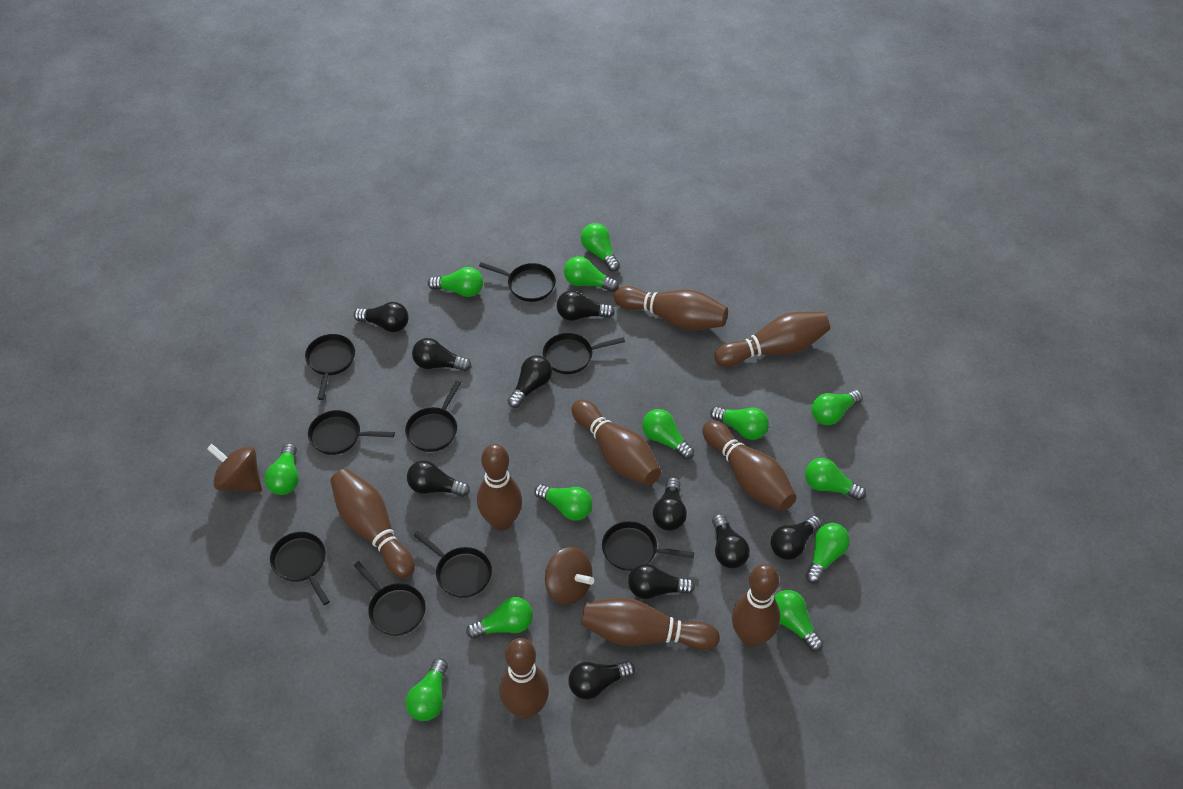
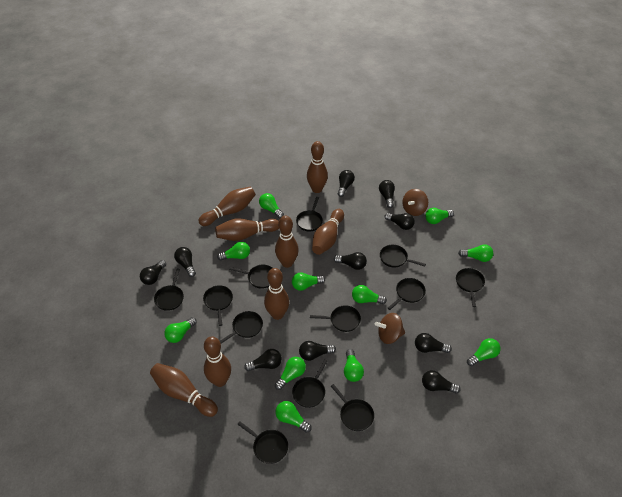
black pan: [270,532,330,605] [305,334,355,400] [308,410,395,455] [354,561,426,636] [405,380,461,452] [414,531,492,598] [479,262,556,302] [543,333,625,374] [602,521,694,571] = 9 -> [154,269,184,311] [203,285,233,326] [220,311,263,344] [229,265,272,289] [237,421,288,464] [292,359,327,408] [296,197,323,231] [310,305,361,332] [331,384,374,431] [380,245,426,268] [388,278,426,310] [456,268,485,307] = 12
brown bowling pin: [330,469,415,578] [477,444,522,531] [499,638,549,719] [571,399,661,486] [581,597,720,650] [614,286,728,330] [702,421,796,511] [714,312,830,367] [732,564,780,647] = 9 -> [150,363,218,417] [198,187,255,226] [204,336,231,387] [215,218,279,241] [264,268,289,320] [275,215,299,268] [307,141,328,193] [312,209,344,255] = 8
green light bulb: [264,443,299,495] [405,658,448,721] [428,267,483,297] [466,597,533,639] [534,484,593,521] [564,256,619,292] [581,223,620,272] [642,409,694,459] [710,406,769,440] [774,590,823,652] [805,458,866,500] [806,523,850,584] [811,390,863,425] = 13 -> [164,317,197,343] [217,242,250,261] [259,193,284,218] [275,357,306,390] [275,401,312,433] [292,272,325,291] [344,349,364,382] [352,285,387,304] [425,208,454,224] [458,244,493,262] [467,338,501,366] = 11

